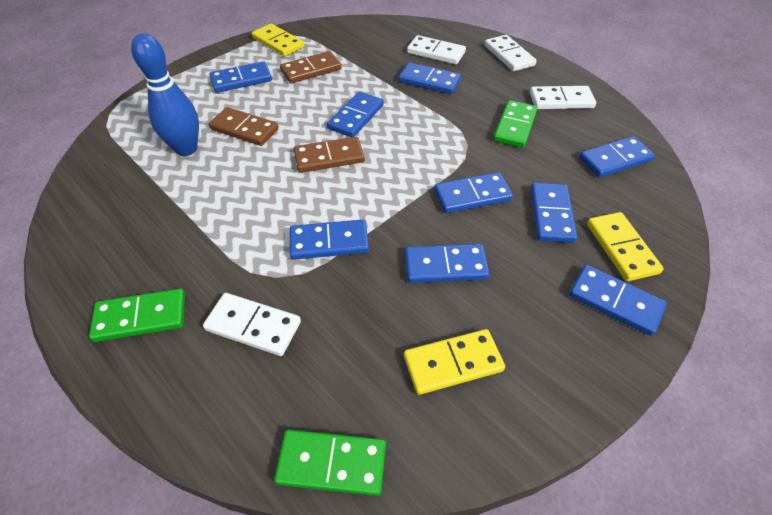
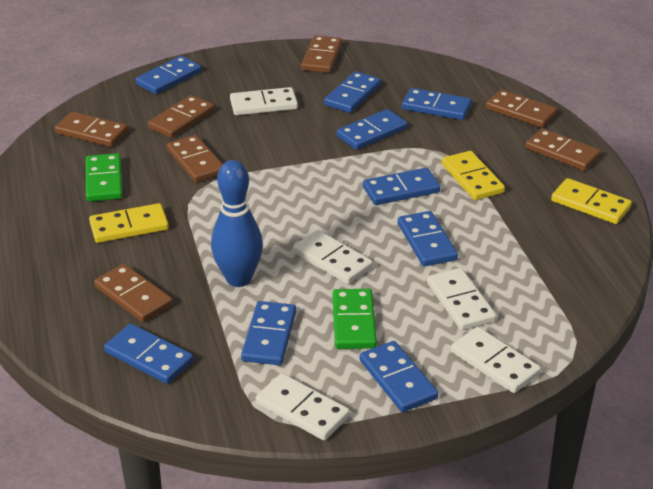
brown domino: [209,107,279,146] [280,51,342,83] [294,137,365,173] = 3 -> [55,112,128,147] [94,264,173,322] [148,95,215,138] [167,135,223,183] [301,35,342,73] [486,90,558,128] [525,128,601,171] = 7
green domino: [89,288,185,342] [274,430,386,496] [493,100,538,148] = 3 -> [86,153,123,202] [332,289,377,349] = 2
white domino: [203,293,301,356] [407,35,466,64] [484,35,537,71] [530,86,596,109] = 4 -> [230,87,298,115] [256,373,350,440] [293,230,373,284] [427,268,497,330] [451,327,541,393] = 5

